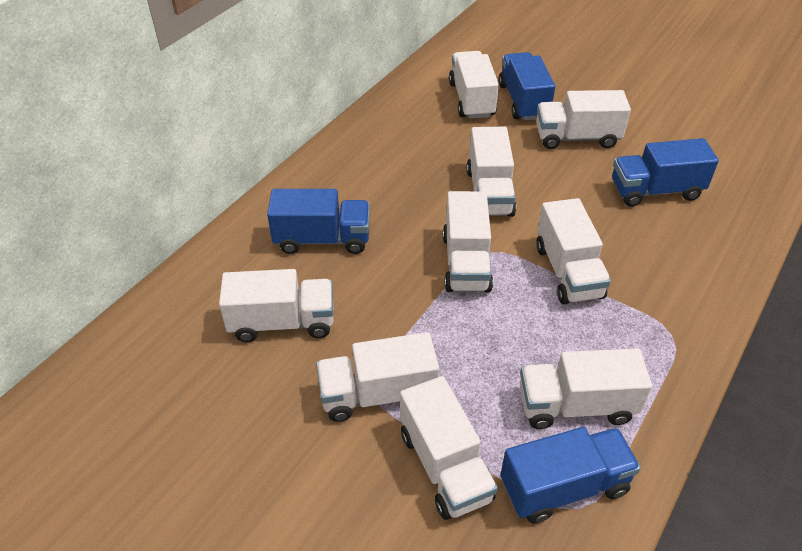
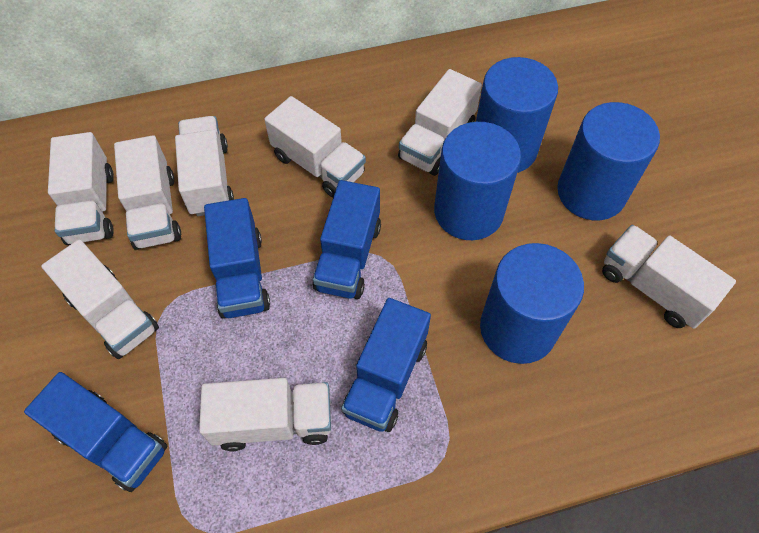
blue cylinder: none = 0 -> [434,122,521,240] [476,57,558,173] [480,243,584,364] [557,102,660,220] = 4
white truck: [219,269,333,342] [316,332,439,422] [400,376,498,520] [443,191,493,292] [449,51,499,119] [466,127,516,217] [520,348,652,429] [536,90,631,149] [536,198,611,304] = 9 -> [41,239,159,359] [48,132,114,245] [114,135,181,250] [175,116,234,216] [199,378,331,451] [264,96,366,198] [398,69,482,176] [602,225,736,329] = 8

